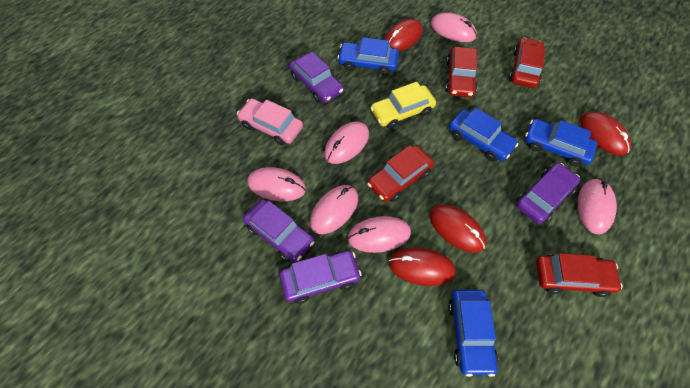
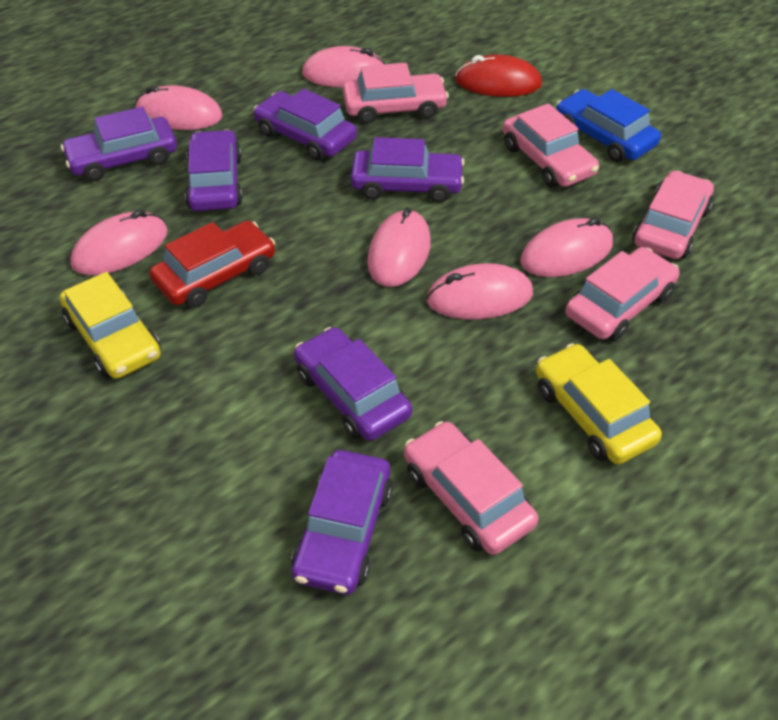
blue car: [337,37,399,75] [448,290,498,377] [449,108,518,162] [525,119,597,167] = 4 -> [556,89,661,162] = 1
pink car: [237,98,303,145] = 1 -> [343,63,449,124] [404,421,538,555] [503,103,599,187] [565,247,680,341] [633,171,714,259] = 5
purple car: [243,199,314,263] [279,250,362,304] [289,52,343,103] [516,163,580,224] = 4 -> [61,107,177,181] [185,130,243,211] [253,88,357,160] [291,450,393,595] [294,327,412,441] [351,137,465,203] = 6
red car: [367,145,434,202] [445,47,477,97] [509,38,545,88] [536,253,623,297] = 4 -> [149,220,275,308] = 1
red mouse: [384,19,423,51] [389,247,456,286] [430,204,486,253] [580,111,631,155] = 4 -> [455,54,542,97] = 1
yellow car: [370,82,436,129] = 1 -> [60,272,161,379] [536,343,662,464] = 2

